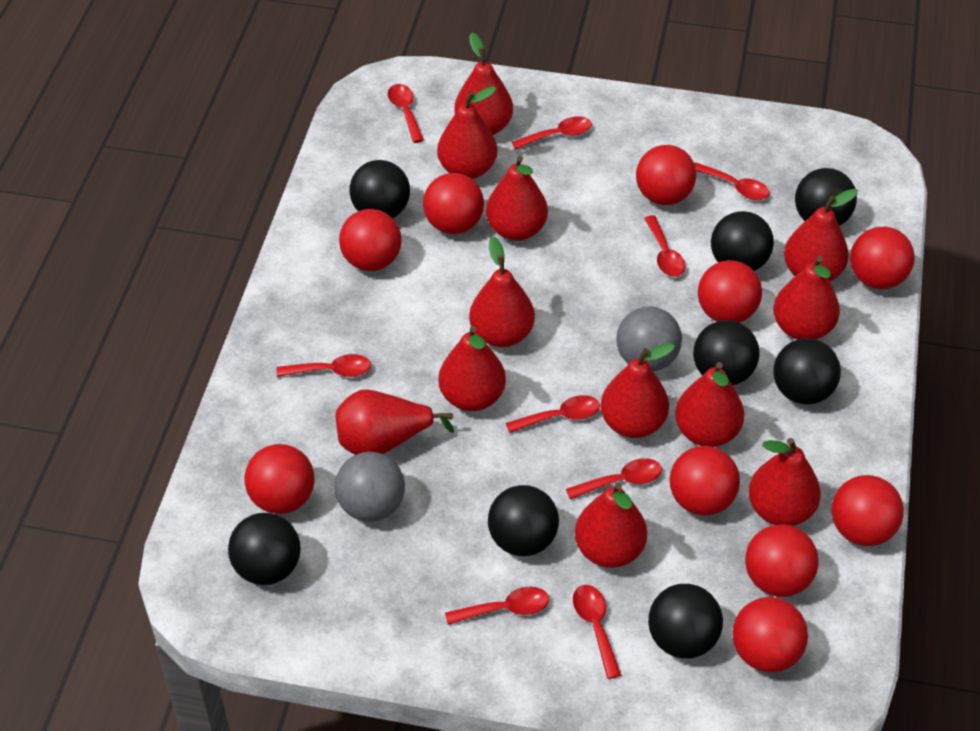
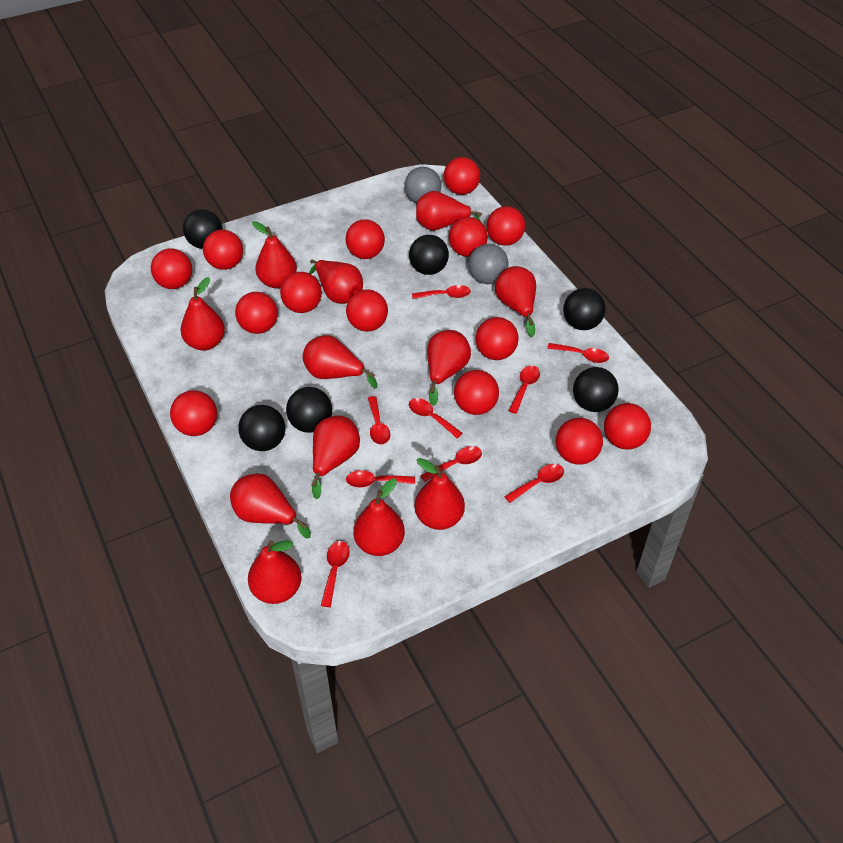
black ball: [228,513,301,585] [350,160,410,218] [488,485,559,556] [648,584,723,659] [693,320,760,385] [711,211,774,271] [773,338,841,405] [795,168,857,226] = 8 -> [183,209,223,249] [238,405,285,451] [286,387,332,433] [409,235,449,275] [563,288,606,330] [573,367,619,412] = 6
red ball: [244,444,315,514] [339,209,402,271] [423,173,484,234] [636,145,696,205] [670,446,740,516] [698,260,762,323] [732,597,808,673] [745,524,819,597] [831,475,904,546] [850,227,915,289] = 10 -> [151,248,192,289] [170,390,217,436] [203,230,243,270] [235,292,278,334] [280,272,322,313] [346,219,385,259] [346,289,388,332] [444,157,480,195] [449,217,488,257] [454,370,499,415] [475,317,519,360] [487,206,525,246] [556,418,603,465] [604,403,651,450] = 14

